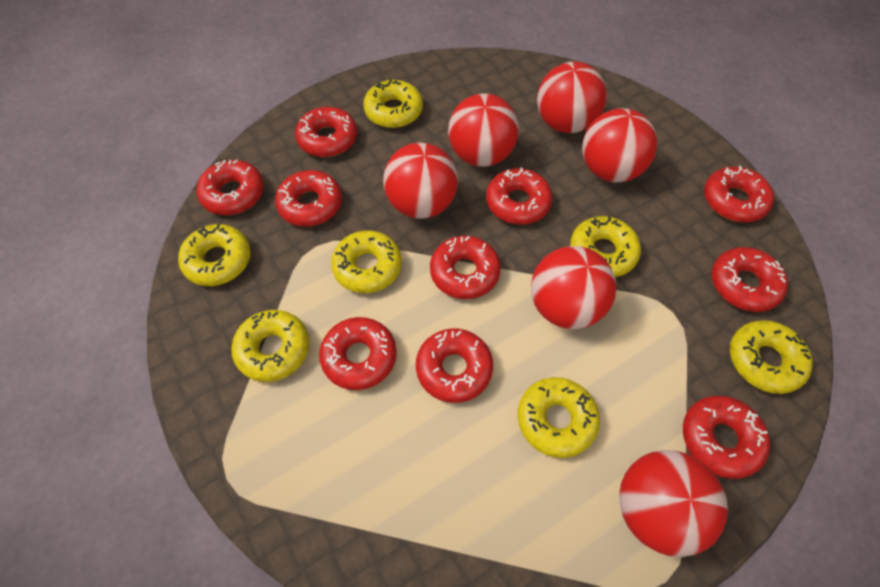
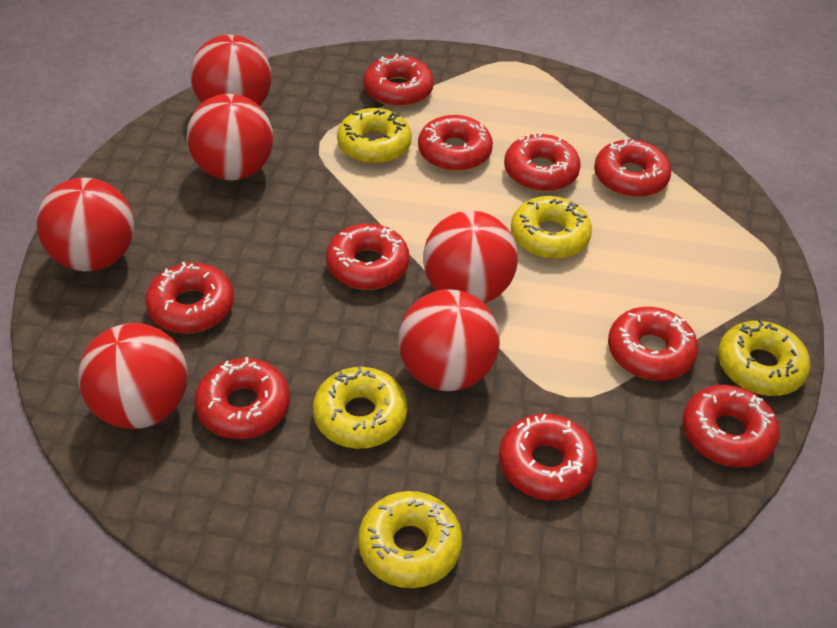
yellow donut: [178,224,251,286] [231,310,310,382] [331,230,402,293] [363,78,423,128] [518,377,600,458] [570,216,641,277] [730,320,813,394] = 7 -> [313,366,407,449] [337,108,412,164] [358,491,462,588] [511,196,592,259] [718,319,810,396] = 5

